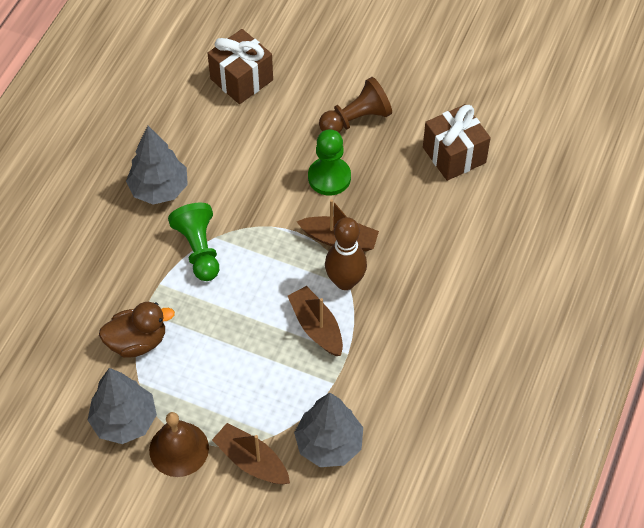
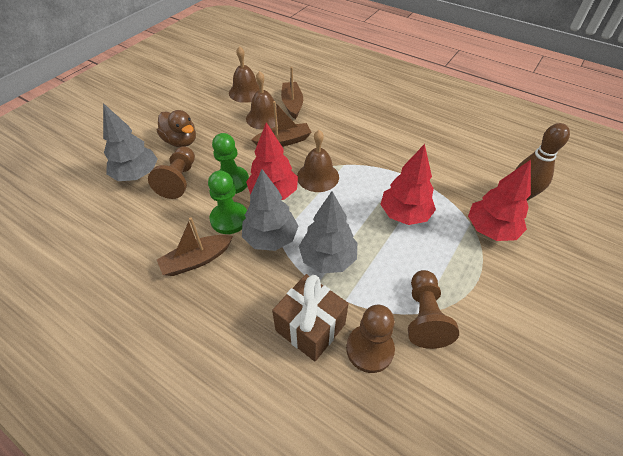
brown bell: [149,412,209,477] = 1 -> [229,46,260,103] [246,71,278,130] [297,130,339,192] = 3
brown gift: [208,29,273,104] [423,104,491,181] = 2 -> [272,274,348,361] = 1
brown pawn: [319,77,392,133] = 1 -> [148,146,195,199] [346,305,395,373] [408,270,459,349] = 3
red tree: none = 0 -> [246,122,298,200] [380,144,436,225] [468,160,531,241] = 3

